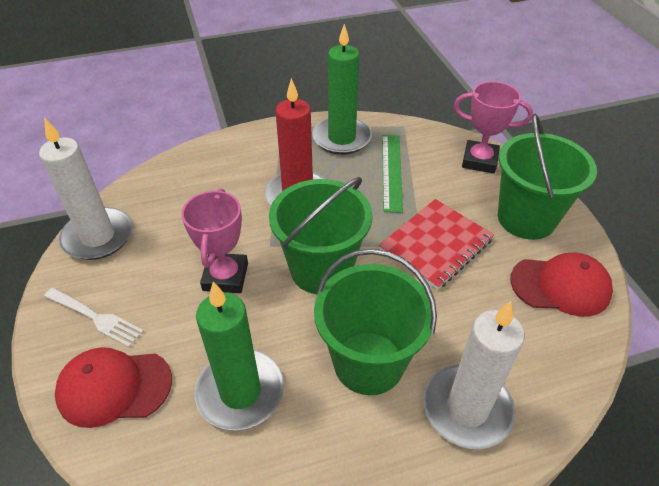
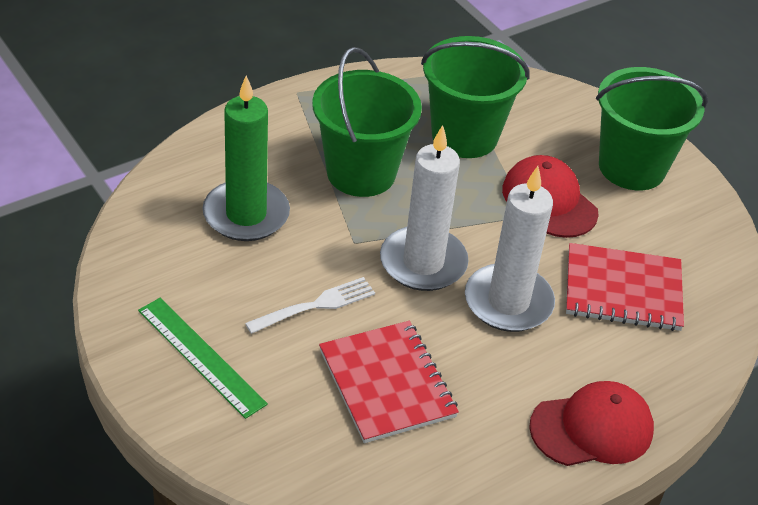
green candle: [195,282,284,430] [312,24,372,155] = 2 -> [202,75,290,241] = 1
pink trophy: [181,188,248,293] [454,81,533,174] = 2 -> none = 0
red candle: [265,78,325,206] = 1 -> none = 0
red notebook: [379,199,494,290] = 1 -> [319,321,459,443] [566,243,684,331] = 2

